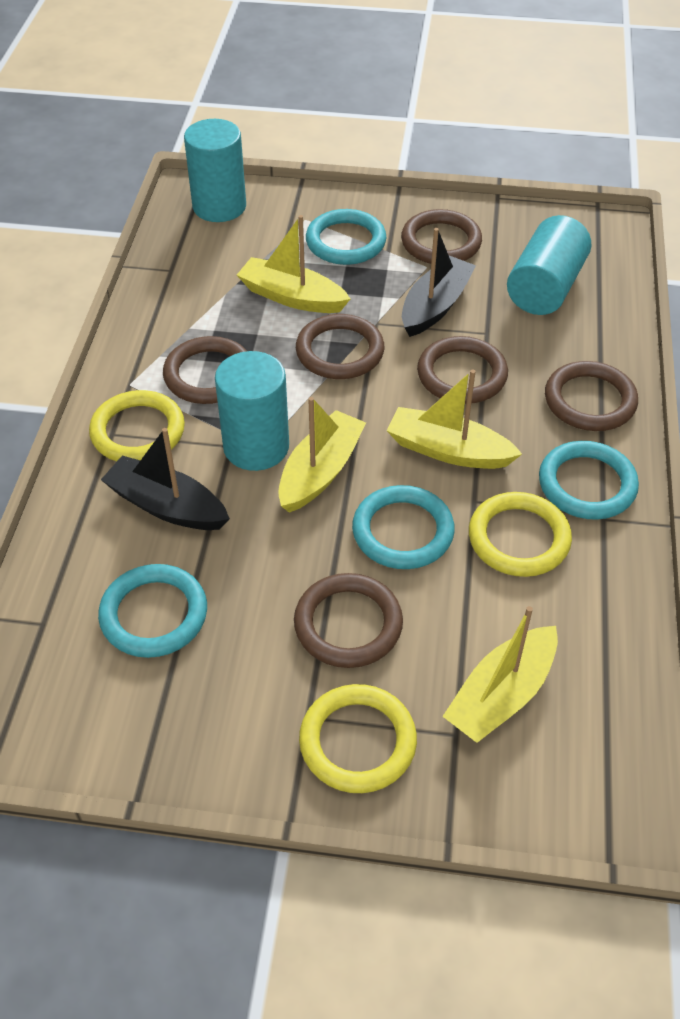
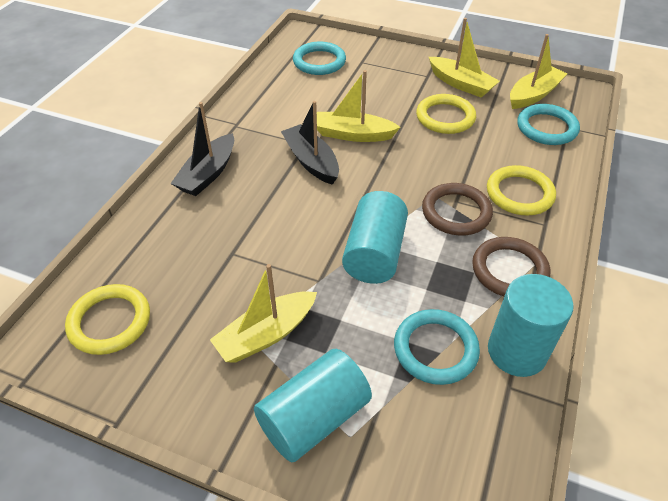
brown ring: [163,336,247,404] [294,573,403,668] [296,314,384,379] [401,209,482,264] [417,336,508,404] [545,361,638,431] = 6 -> [422,183,493,236] [472,237,550,296] = 2
turquoise ring: [98,564,207,658] [306,209,386,265] [352,485,455,569] [539,441,639,520] = 4 -> [293,42,346,75] [394,309,480,385] [517,104,580,145] = 3

